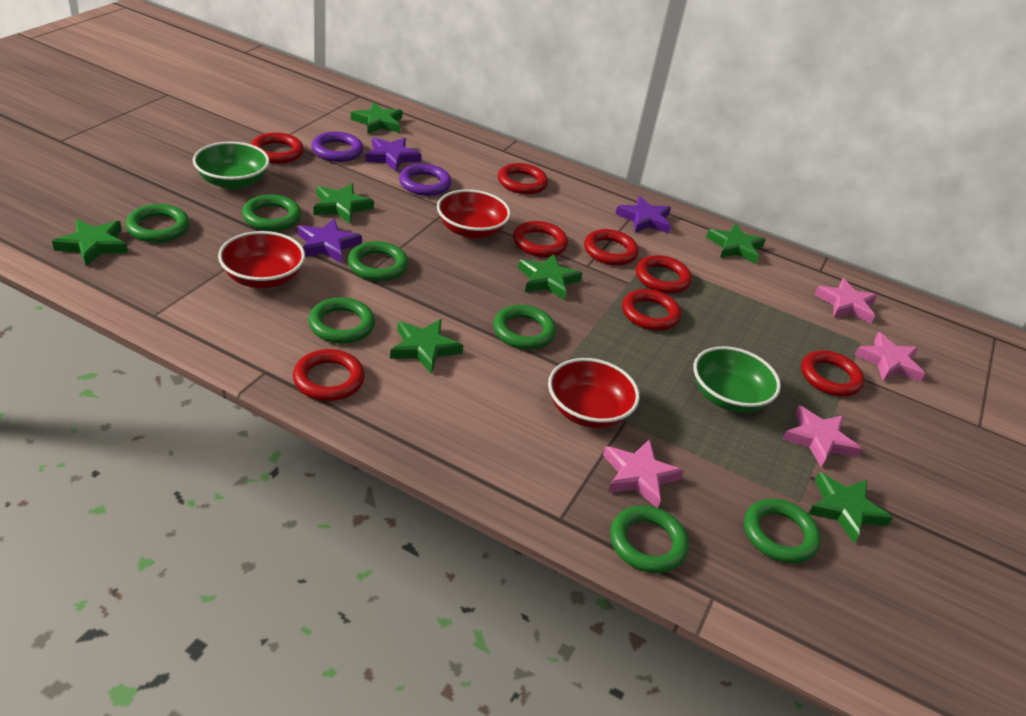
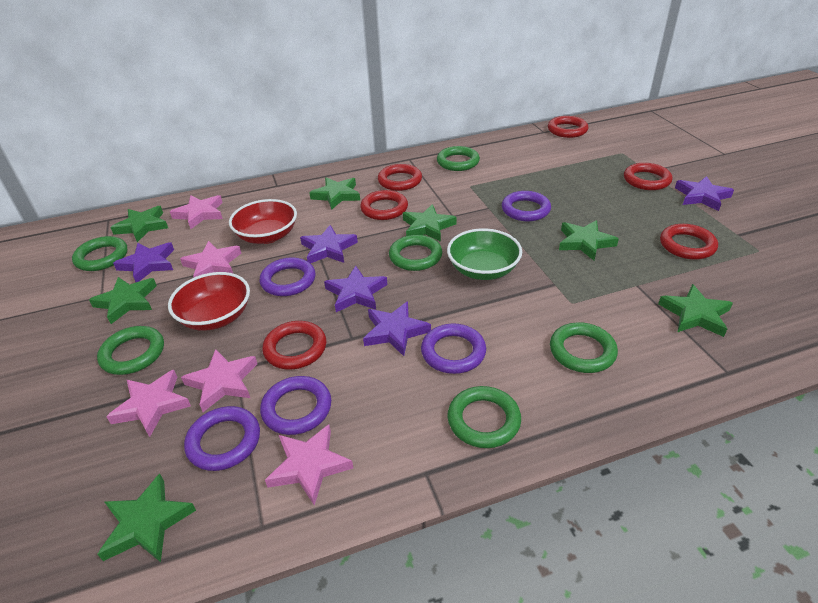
green bowl: [193,142,270,189] [693,346,781,413] = 2 -> [447,228,522,280] = 1
green ring: [125,204,190,243] [242,194,301,231] [308,297,375,344] [348,241,408,281] [493,305,556,350] [610,505,689,573] [744,498,821,563] = 7 -> [72,236,127,271] [97,326,164,375] [389,235,442,271] [437,146,480,171] [447,386,521,448] [550,322,618,373] = 6
pink star: [603,439,684,508] [782,405,862,468] [814,278,878,323] [855,332,925,382] = 4 -> [106,370,191,437] [170,195,223,229] [180,241,241,277] [181,349,257,412] [265,424,353,505] = 5
purple ring: [311,131,363,162] [399,164,452,196] = 2 -> [184,406,260,471] [260,257,316,296] [260,376,331,435] [421,323,486,374] [502,191,551,221] = 5
purple star: [298,218,362,263] [365,137,421,172] [616,196,671,233] = 3 -> [113,242,174,282] [300,225,358,263] [324,266,387,312] [363,301,431,356] [675,176,734,211] = 5
red bowl: [218,231,305,288] [437,189,511,239] [548,358,640,428] = 3 -> [168,272,250,331] [229,199,297,244] = 2
red ring: [251,132,304,164] [293,349,365,401] [498,163,548,194] [513,221,568,257] [584,229,639,265] [622,289,681,331] [636,255,692,294] [801,350,864,396] = 8 -> [262,321,326,370] [360,190,408,220] [378,164,422,191] [548,116,588,138] [624,163,672,190] [660,224,718,260] = 6

